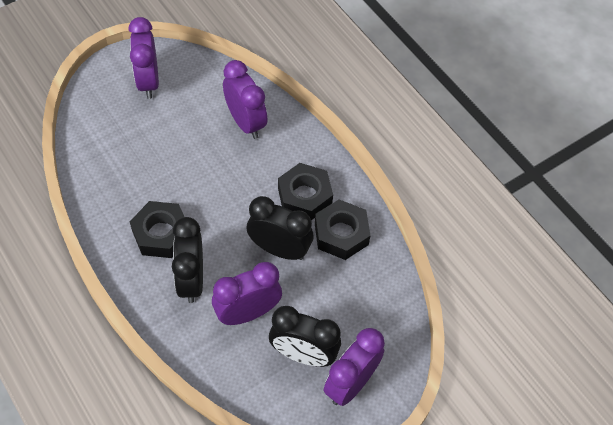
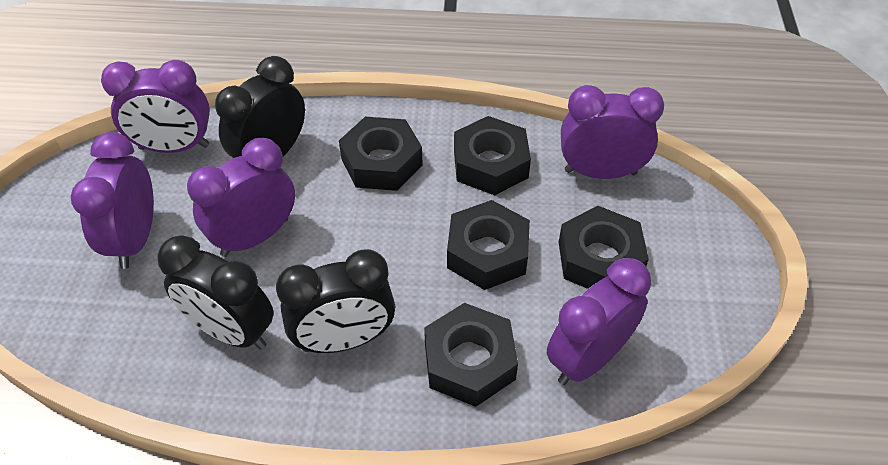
black nut: [130,201,184,258] [278,163,333,220] [315,199,371,260] = 3 -> [339,117,423,191] [424,303,518,407] [447,200,530,290] [454,116,531,195] [559,206,649,289] = 5
purple clock: [128,17,159,99] [212,262,282,325] [223,60,268,139] [324,328,385,406] = 4 -> [71,132,154,269] [101,60,210,153] [187,138,295,257] [547,258,651,385] [561,85,664,179] = 5

